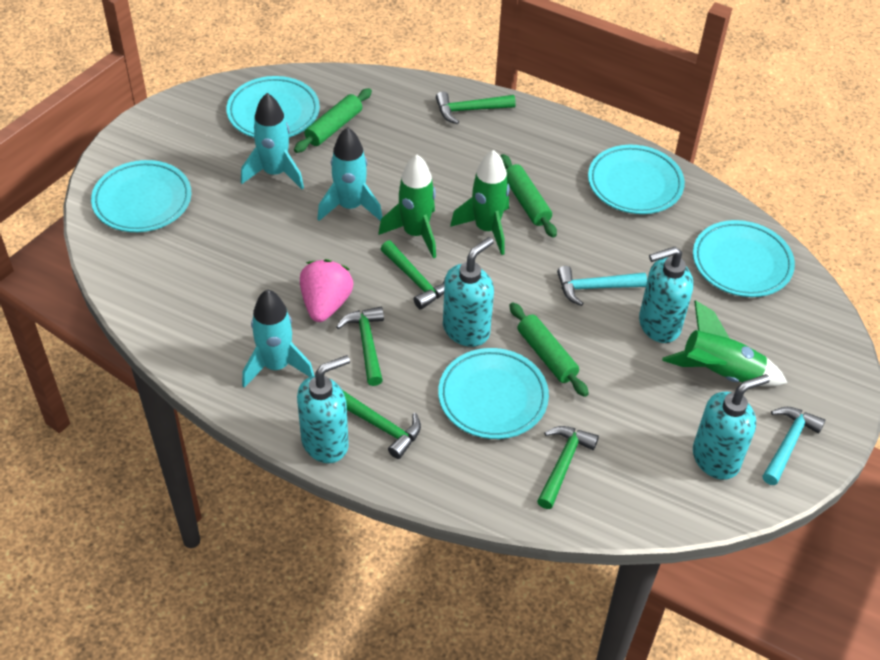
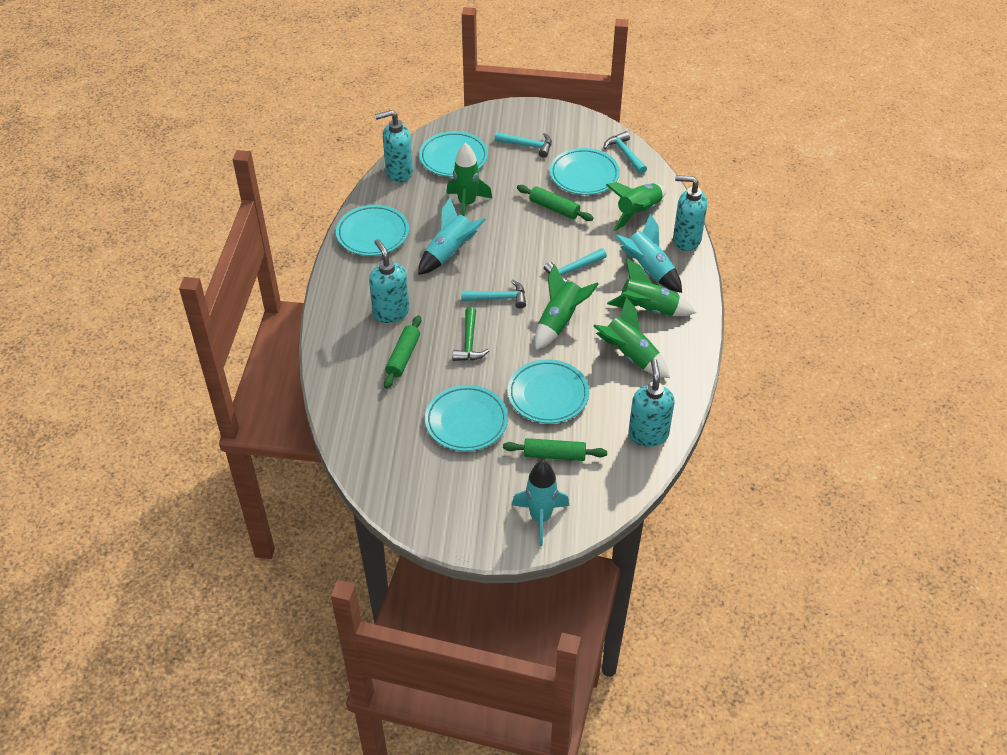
green hammer: [336,307,384,386] [342,390,421,459] [381,240,445,310] [436,92,516,124] [537,426,599,509] = 5 -> [453,307,490,361] = 1
green rocket: [379,155,436,259] [450,150,509,255] [662,300,788,386] = 3 -> [446,143,492,216] [535,264,599,350] [593,297,670,378] [606,182,666,231] [607,258,696,316] = 5
pink strawberry: [300,259,353,322] = 1 -> none = 0
turquoise hammer: [557,266,647,306] [762,407,825,485] = 2 -> [461,280,526,309] [494,132,552,158] [544,248,607,282] [603,131,647,174] = 4

